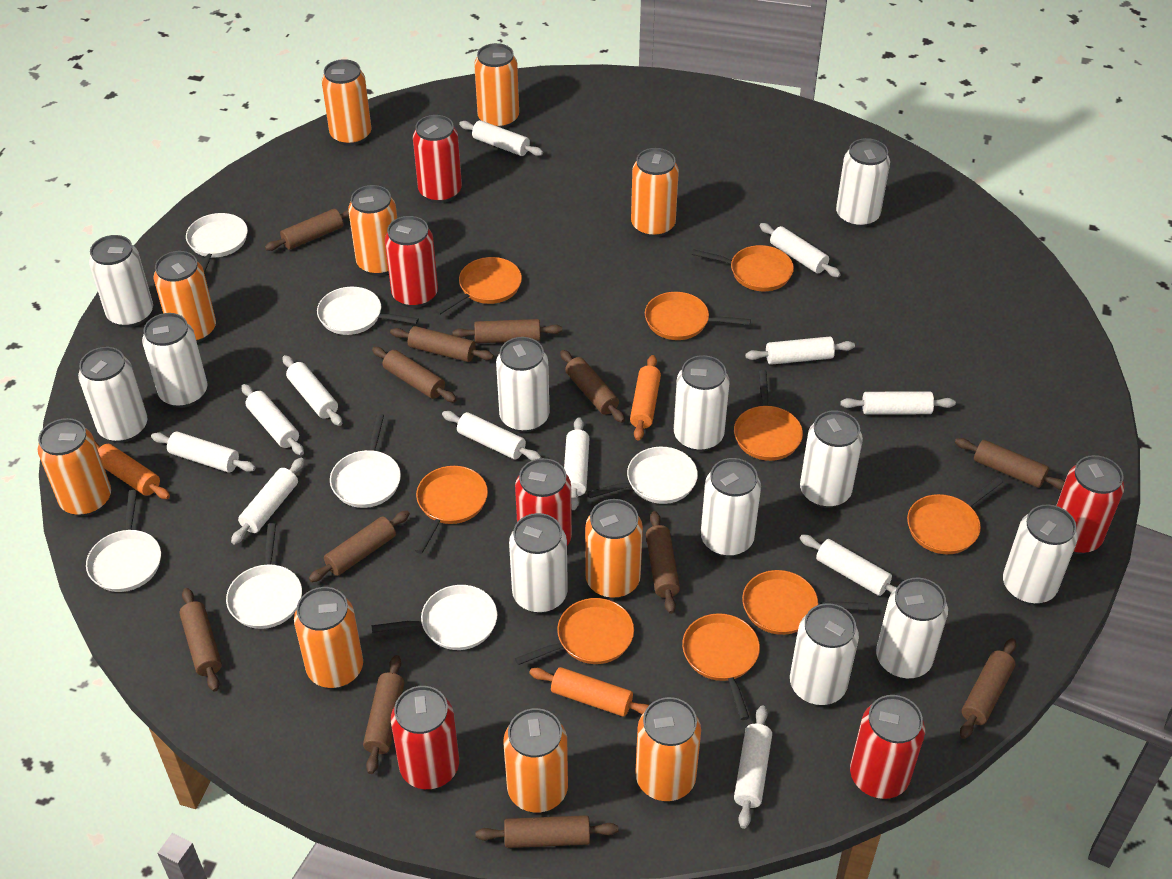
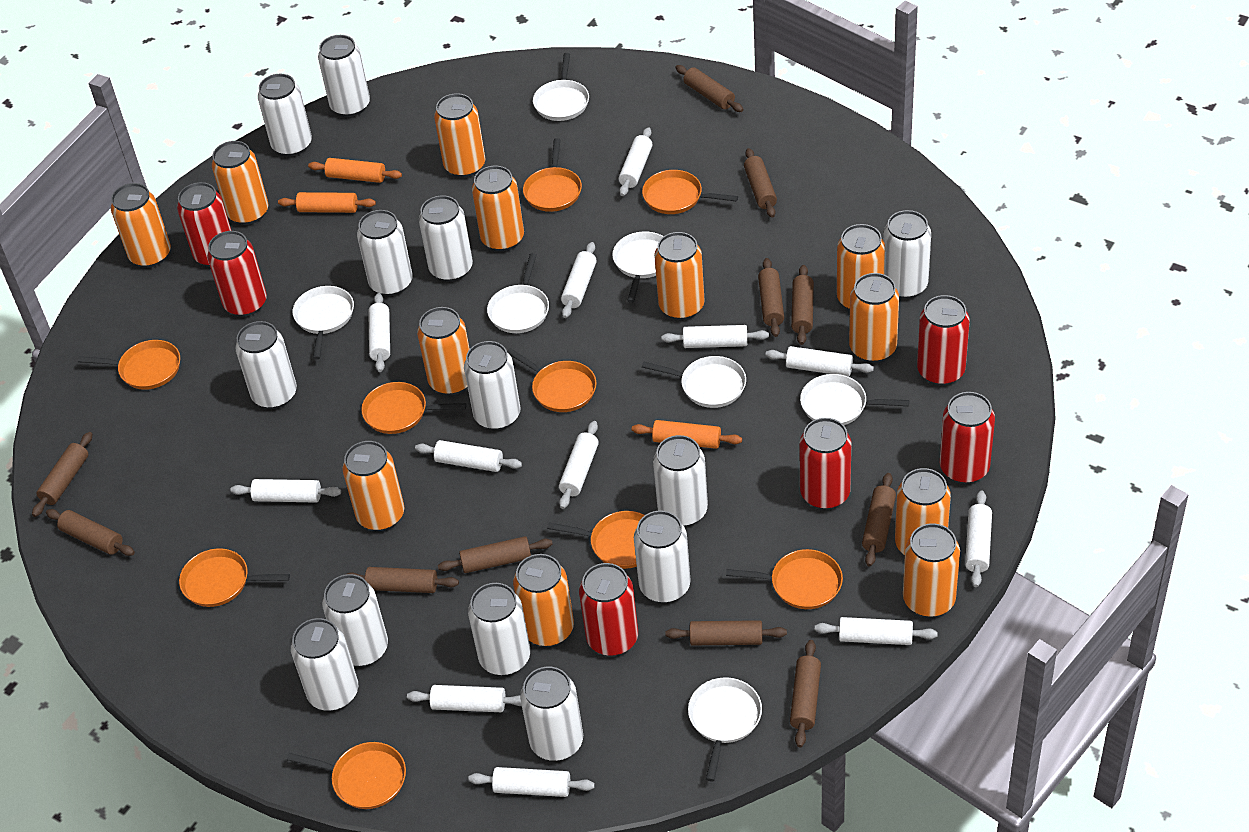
brown rolling pin: [179,588,222,692] [265,209,349,251] [309,511,410,582] [363,655,405,774] [372,347,457,402] [390,326,494,362] [453,319,562,343] [476,815,619,848] [560,350,625,423] [646,511,680,614] [955,438,1065,490] [960,638,1016,739] = 12 -> [32,432,92,517] [46,509,135,556] [345,567,459,593] [438,536,553,573] [665,620,787,645] [675,65,743,112] [744,148,777,218] [758,258,784,337] [790,640,821,747] [791,265,814,345] [862,473,896,566] = 11
orange can: [38,418,111,516] [153,251,216,343] [294,587,363,688] [322,59,372,146] [348,185,397,276] [474,43,519,129] [504,708,568,813] [585,499,643,599] [631,148,679,238] [635,697,701,801] = 10 -> [111,183,171,268] [212,141,269,225] [342,441,404,531] [417,307,470,395] [434,93,486,178] [472,166,524,252] [513,554,574,647] [654,232,705,320] [837,224,885,310] [849,273,899,363] [895,468,951,555] [903,523,960,617] = 12
white can: [78,347,147,443] [89,235,153,327] [142,313,207,408] [496,337,550,432] [509,513,568,613] [674,355,730,451] [701,458,761,557] [790,603,859,705] [800,410,863,508] [836,138,890,228] [876,578,948,679] [1003,504,1078,604] = 12 -> [235,321,297,409] [258,74,312,157] [291,618,358,711] [318,35,370,117] [322,574,388,666] [357,210,413,296] [419,195,473,282] [464,341,521,430] [468,583,530,676] [520,667,583,761] [634,511,691,603] [653,435,708,527] [883,210,931,299] = 13

